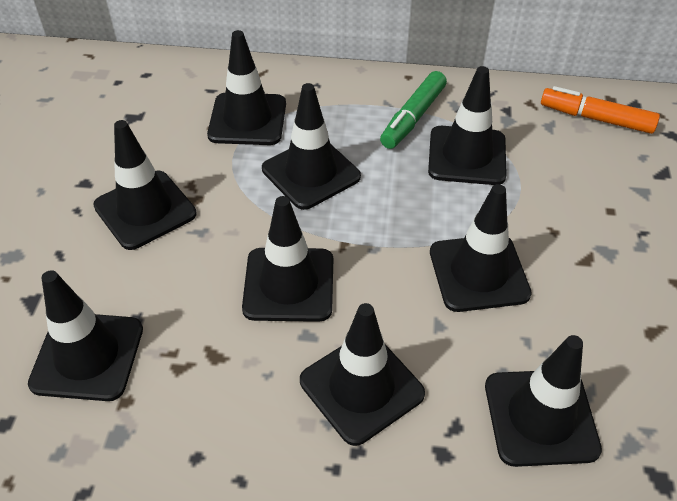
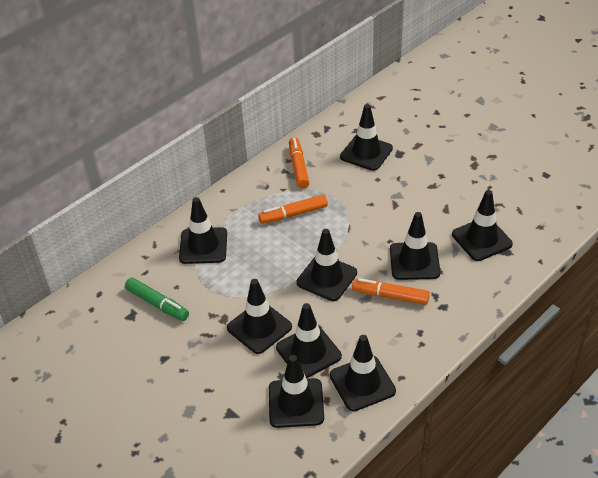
orange marker: [541,86,660,134] = 1 -> [258,195,328,224] [289,137,309,188] [352,278,430,305] = 3

